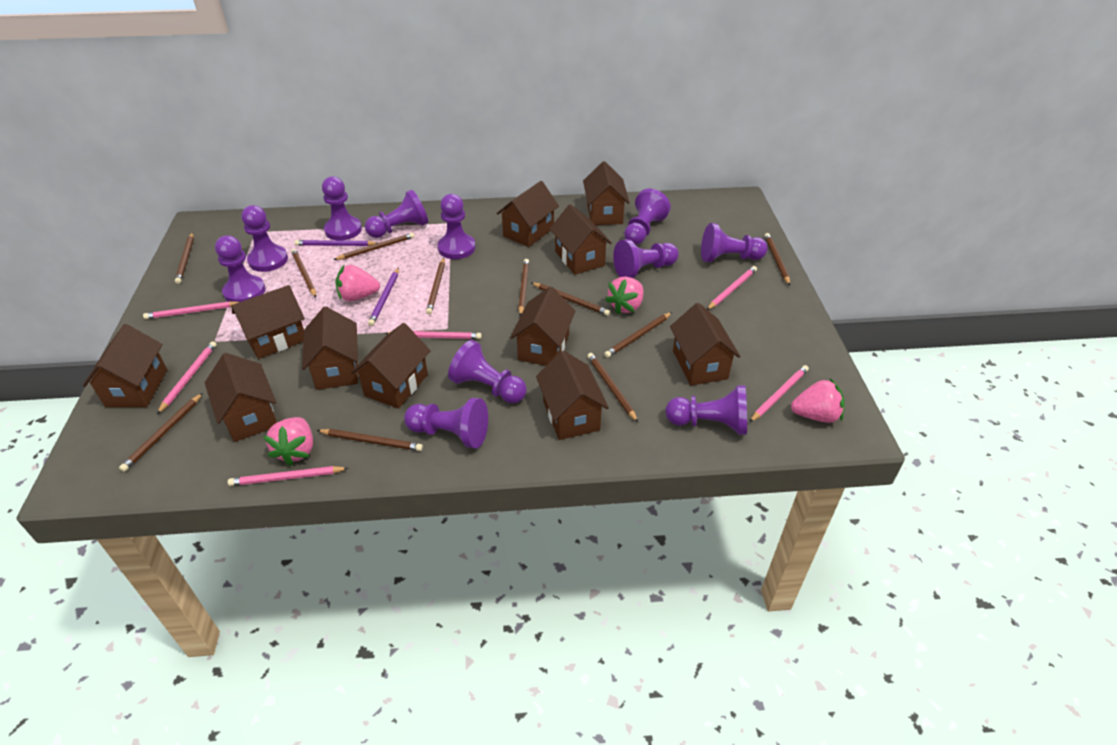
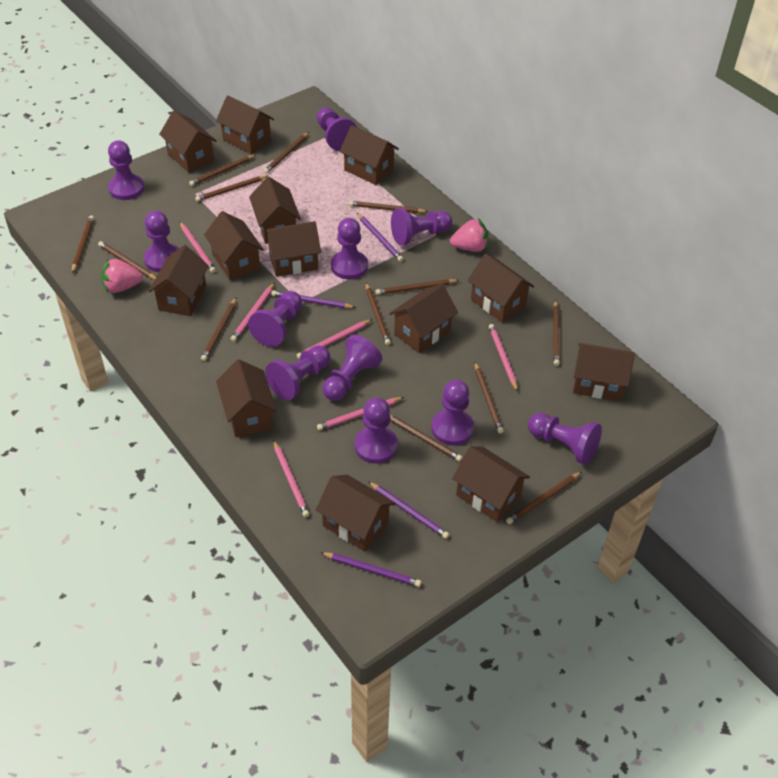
brown house: [83,324,167,407] [205,353,277,442] [232,285,305,359] [302,307,358,390] [351,323,431,409] [497,181,559,247] [510,287,575,366] [536,351,609,440] [550,204,612,275] [583,161,630,225] [670,303,741,385] = 11 -> [149,245,209,316] [159,110,217,173] [204,211,264,280] [216,95,274,154] [216,359,277,437] [249,177,301,244] [264,221,321,277] [316,475,395,552] [340,125,399,185] [389,284,458,353] [452,446,530,523] [468,254,534,323] [573,343,635,401] = 13
brown pencil: [119,393,203,472] [175,232,194,284] [291,249,316,297] [317,429,423,451] [333,233,415,260] [426,258,445,314] [518,259,529,316] [531,282,610,316] [587,353,638,422] [604,312,672,358] [764,233,790,285] = 11 -> [72,215,94,273] [98,241,156,280] [189,155,256,186] [195,175,268,202] [201,298,236,361] [264,132,309,174] [349,201,428,213] [366,283,391,345] [376,279,459,295] [390,415,462,461] [475,362,504,434] [506,472,581,524] [553,300,560,366] = 13
pink strawberry: [263,417,313,466] [335,265,380,301] [605,277,644,314] [791,378,845,423] = 4 -> [101,258,143,293] [450,218,488,252] = 2
purple pencil: [295,240,377,246] [368,268,399,326] = 2 -> [271,291,356,308] [320,552,421,587] [357,213,403,262] [368,481,449,539] = 4

